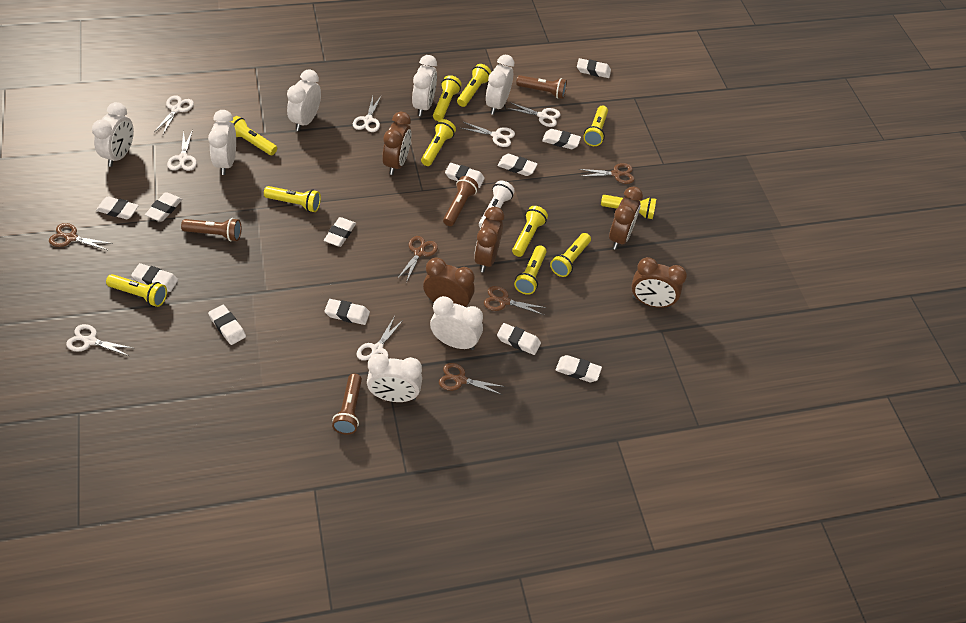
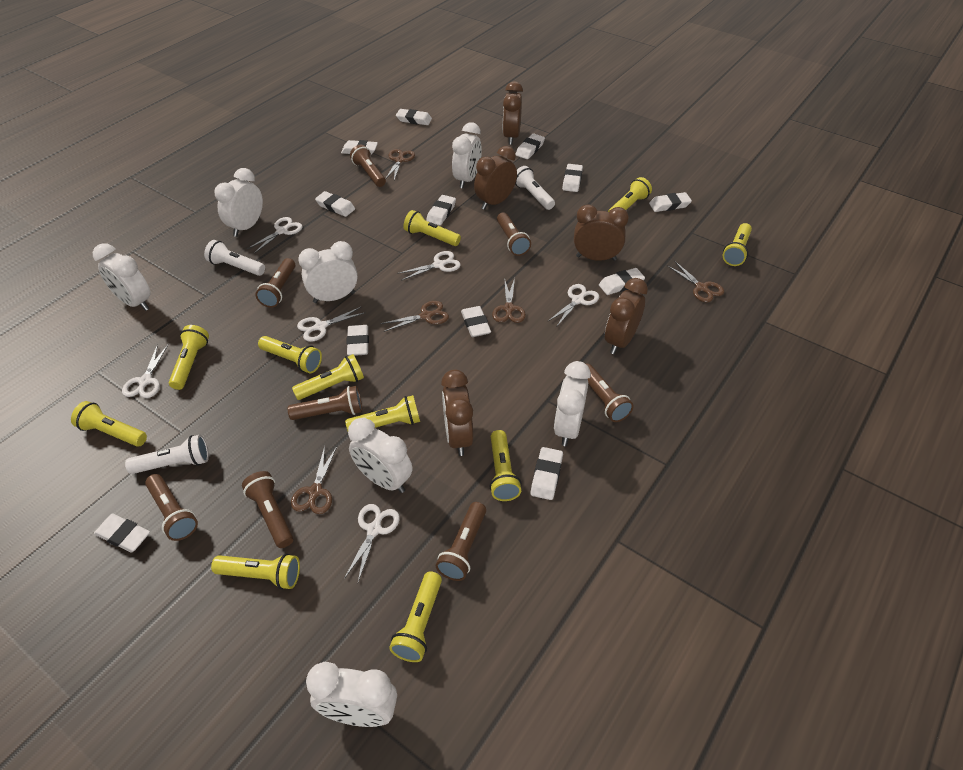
brown flashlight: [181,218,241,242] [332,374,362,435] [443,176,478,226] [516,75,567,99] = 4 -> [145,474,198,541] [242,471,293,548] [255,258,295,308] [287,386,362,420] [350,145,386,187] [436,502,486,581] [497,212,531,256] [586,364,634,422] = 8
white flashlight: [479,180,515,228] = 1 -> [125,435,209,474] [204,240,265,276] [515,166,555,210] = 3
white scissors: [66,324,133,356] [154,95,194,134] [167,130,197,171] [353,95,382,132] [357,316,404,361] [461,122,515,147] [507,102,560,127] = 7 -> [122,344,169,398] [247,217,302,254] [297,307,366,342] [344,504,400,582] [397,251,461,281] [547,284,599,326] = 6

